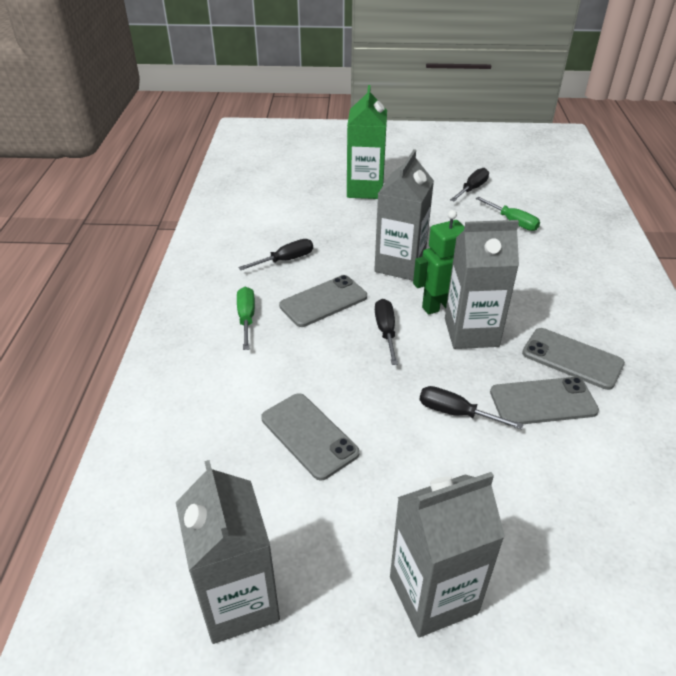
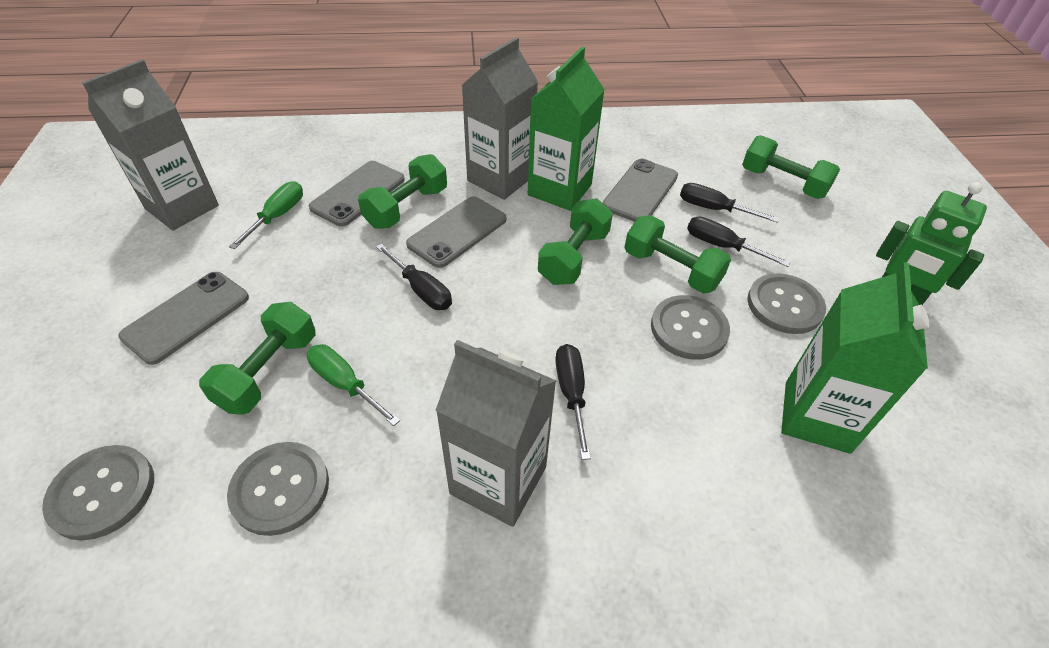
green carton: [347,85,387,199] = 1 -> [528,47,605,211] [781,262,930,454] = 2
green dumbbell: none = 0 -> [199,302,316,415] [358,154,447,229] [538,198,613,285] [624,215,731,294] [742,135,840,199] = 5
grey button: none = 0 -> [42,445,154,540] [227,442,329,536] [651,295,730,360] [747,273,826,334] = 4
grey carton: [176,460,280,644] [374,149,434,281] [390,472,505,638] [445,220,519,349] = 4 -> [82,59,219,231] [435,340,556,527] [462,37,538,200] = 3

